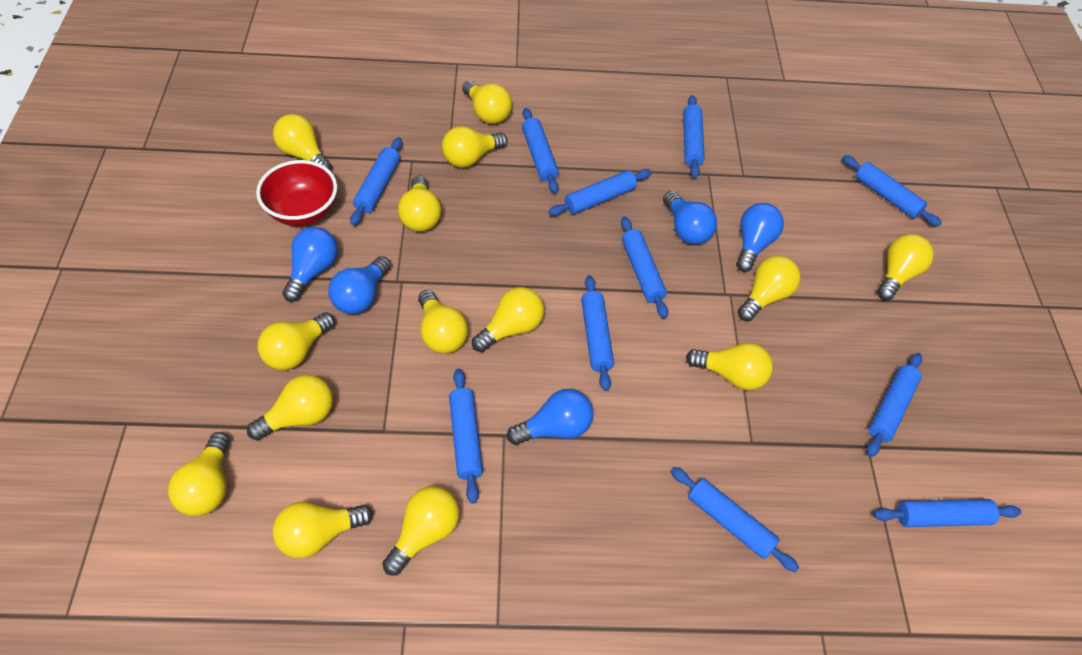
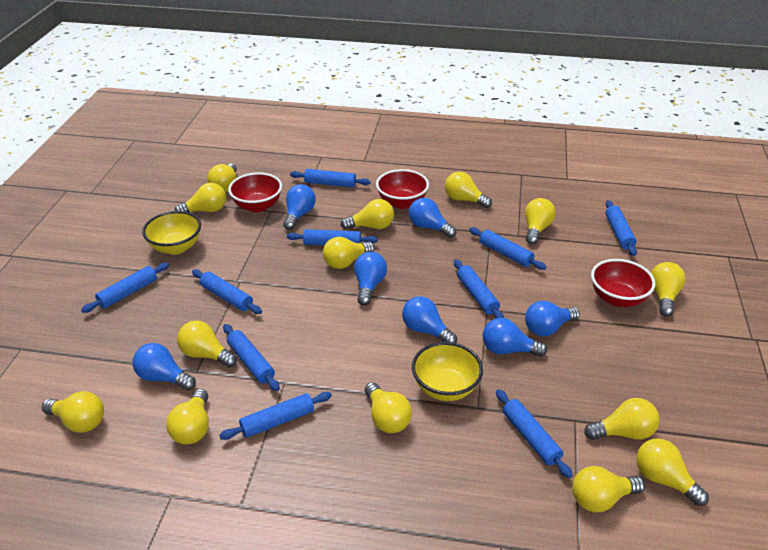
blue light bulb: [282,227,338,302] [328,256,391,314] [507,389,593,445] [663,191,717,244] [736,203,784,272] = 5 -> [133,343,196,391] [283,184,316,230] [354,252,387,306] [402,296,457,343] [409,198,457,238] [483,318,547,357] [525,301,580,337] = 7
blue rolling pin: [350,137,402,225] [449,369,483,504] [522,108,559,193] [548,169,651,216] [581,275,614,391] [621,216,668,318] [671,467,799,572] [683,95,705,178] [842,155,942,226] [867,353,922,457] [873,499,1021,527] = 11 -> [81,262,169,313] [192,269,262,314] [219,392,332,440] [223,324,280,391] [287,229,378,245] [290,169,371,188] [454,259,504,318] [469,227,546,270] [496,389,573,478] [605,200,637,256] = 10
red bowl: [256,160,337,226] = 1 -> [228,172,282,212] [376,169,429,209] [591,259,655,307] = 3
yellow bowl: none = 0 -> [142,211,201,255] [412,342,483,401] = 2

